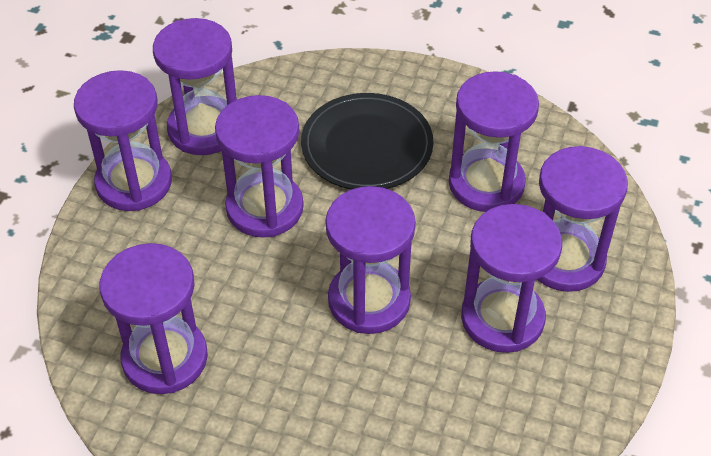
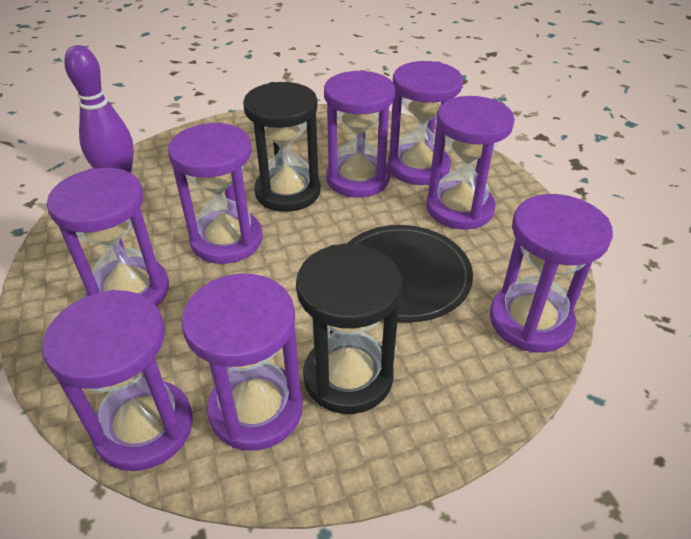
black hourglass: none = 0 -> [243,82,321,212] [296,244,402,414] = 2
purple bowling pin: none = 0 -> [64,45,134,173] = 1

